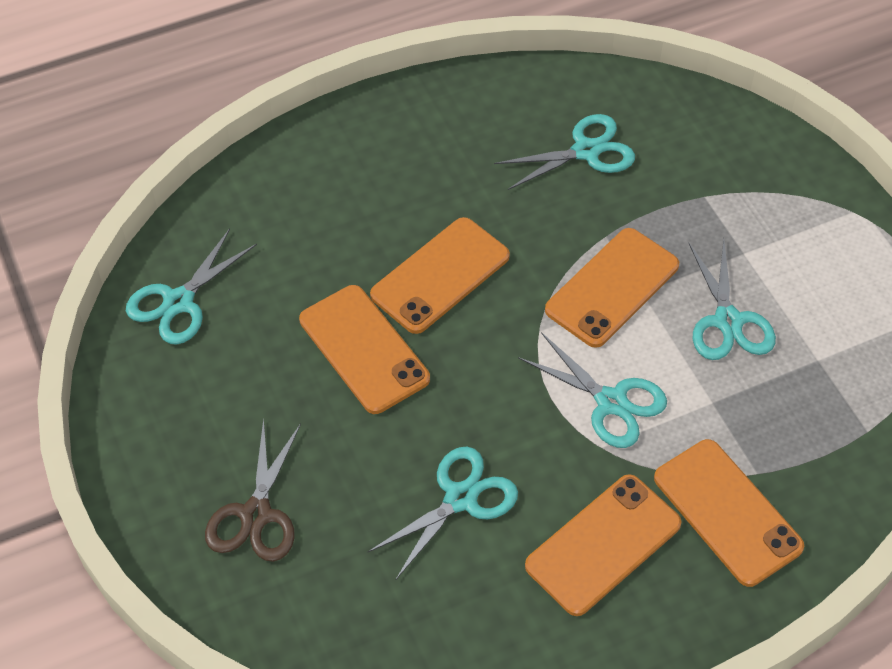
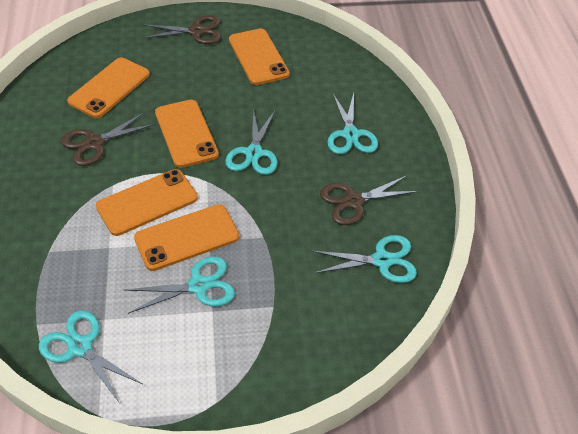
brown scissors: [205,418,301,562] = 1 -> [61,112,155,166] [142,15,221,44] [320,175,419,225] = 3

